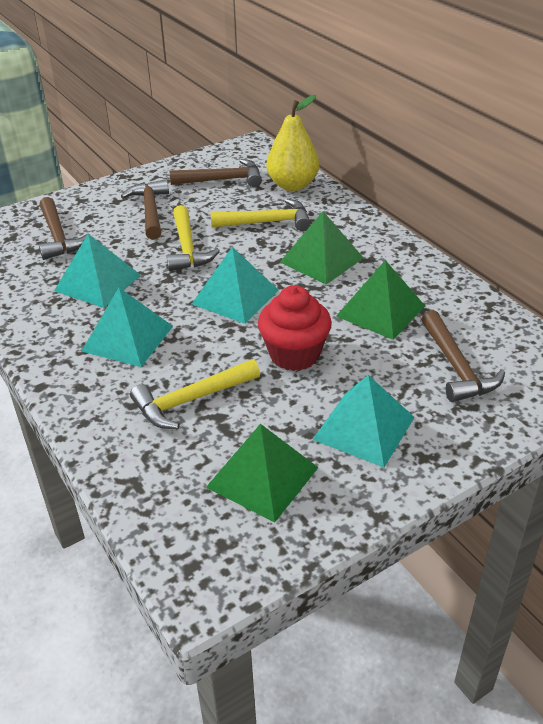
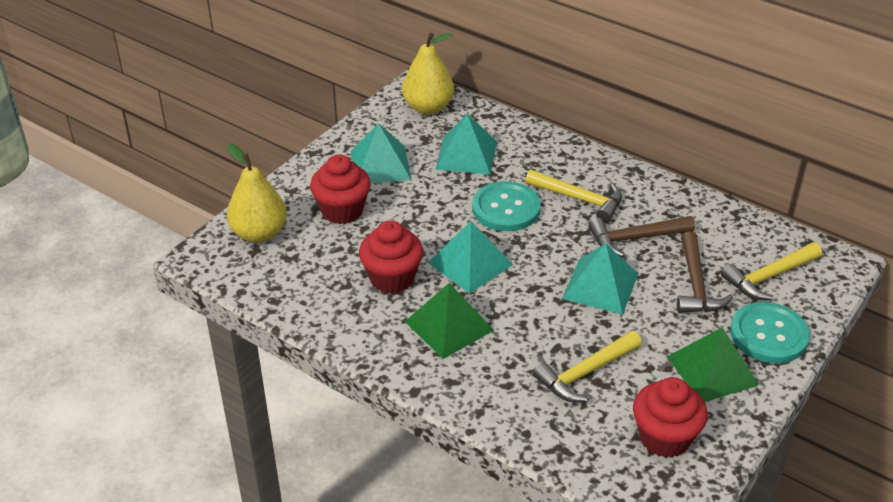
brown hammer: [39,197,90,260] [121,179,169,240] [170,159,262,187] [421,310,505,402] = 4 -> [588,216,695,257] [677,232,733,313] = 2
green pyramid: [206,424,318,522] [280,211,364,285] [336,260,425,340] = 3 -> [405,283,494,359] [667,327,759,402] = 2
red cupcake: [258,285,332,371] = 1 -> [310,154,371,224] [359,220,423,294] [633,377,708,458] = 3
turquoise button: none = 0 -> [472,181,541,231] [730,302,810,363] = 2
yellow pear: [266,95,319,191] = 1 -> [227,144,287,243] [402,33,454,115] = 2

